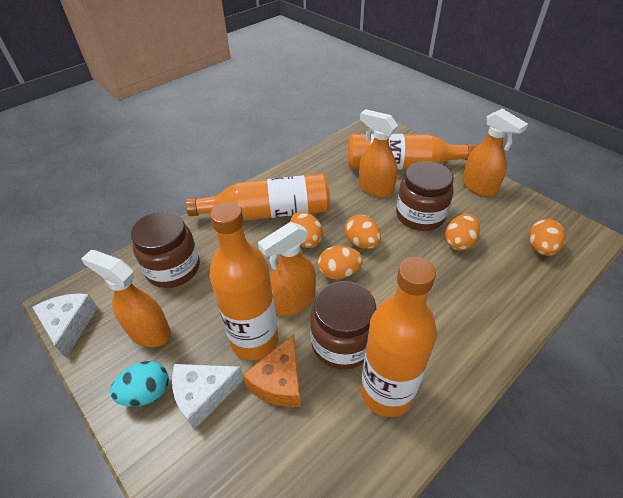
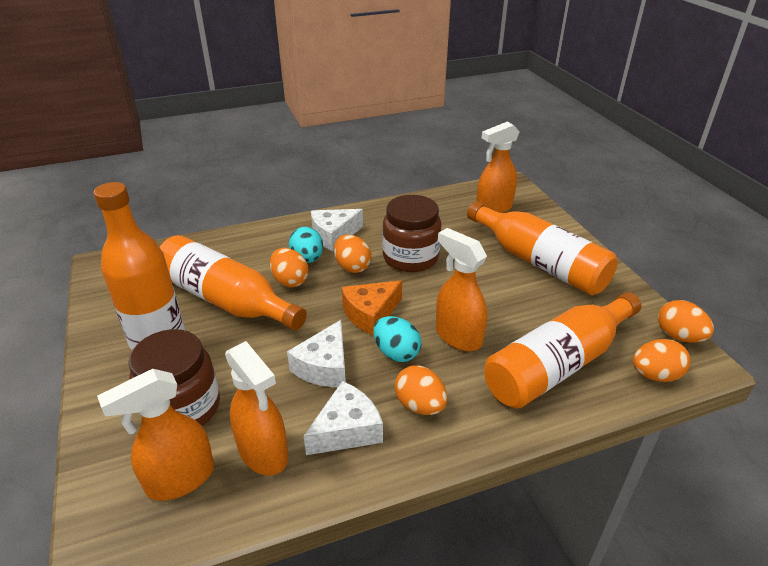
brown jar: [131,211,200,288] [310,281,376,370] [396,161,454,231] = 3 -> [128,329,220,426] [382,195,441,272] = 2
turquoise egg: [110,361,169,406] = 1 -> [289,227,323,263] [373,316,421,362] = 2
white cheese: [32,293,98,358] [172,364,244,430] = 2 -> [287,320,346,387] [304,381,383,455] [311,209,363,251] = 3

